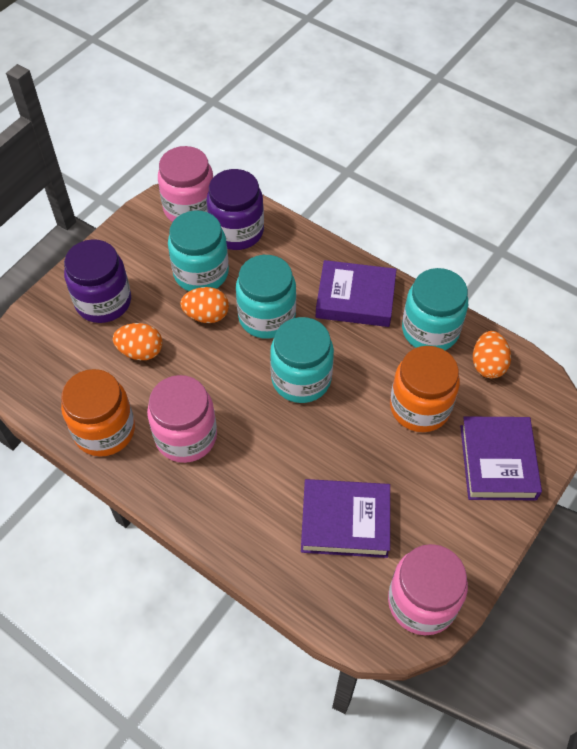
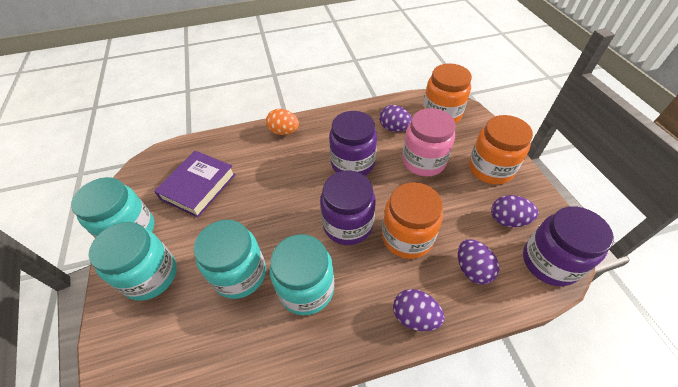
orange egg: [113,323,162,360] [180,287,229,323] [473,331,511,378] = 3 -> [266,109,299,135] = 1
orange jar: [61,369,135,457] [390,346,460,432] = 2 -> [382,182,443,259] [422,63,472,124] [469,115,533,185] = 3
pink jar: [147,375,217,463] [158,146,213,222] [388,544,468,635] = 3 -> [402,108,455,176] = 1
purple book: [301,479,390,558] [316,260,397,327] [460,416,542,500] = 3 -> [154,151,236,218] = 1
purple egg: none = 0 -> [379,105,412,132] [393,289,445,331] [458,239,499,284] [491,195,539,227] = 4
purple jar: [64,239,131,323] [207,169,264,250] = 2 -> [320,170,376,245] [329,111,377,176] [523,206,614,286] = 3

